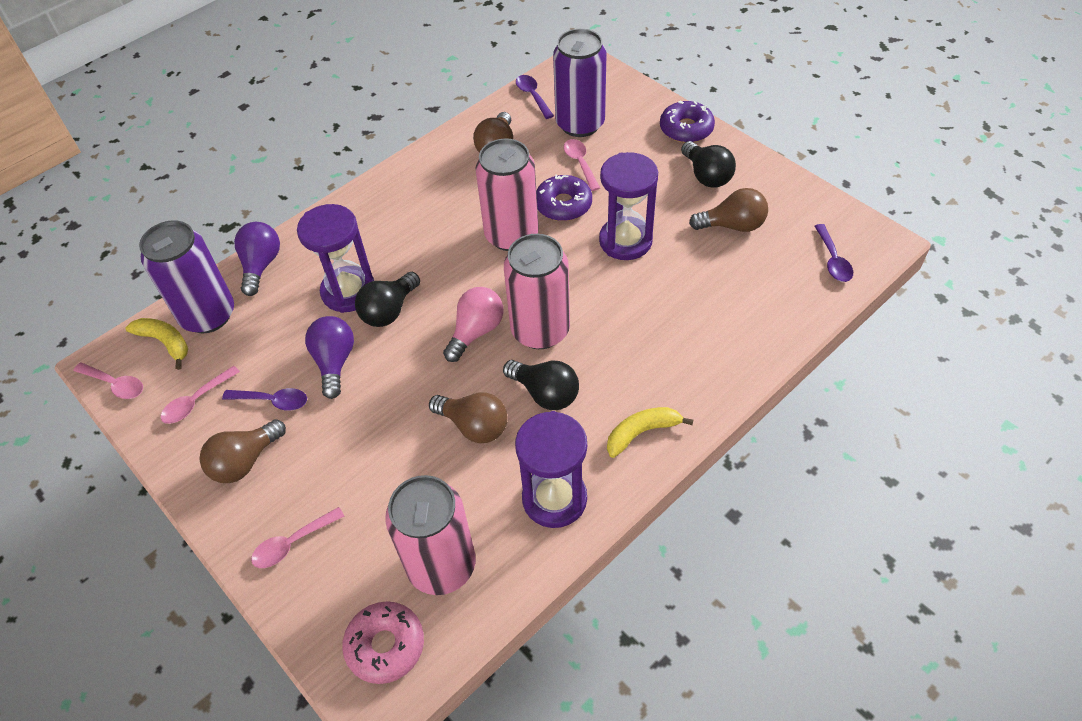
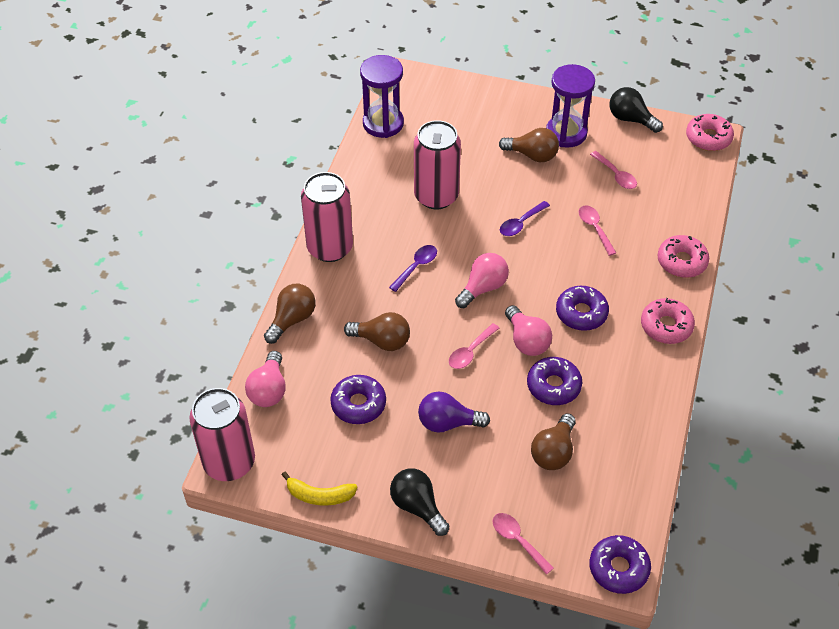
black light bulb: [355,272,420,327] [503,360,579,410] [681,141,736,188] = 3 -> [390,469,449,536] [609,87,663,133] = 2
pink donut: [342,601,424,684] = 1 -> [641,298,695,344] [658,235,709,278] [686,114,734,151] = 3
pink light bulb: [443,287,504,362] = 1 -> [245,351,286,407] [455,253,509,308] [505,305,552,356] = 3
purple can: [139,220,234,333] [553,29,607,137] = 2 -> none = 0
purple donut: [536,175,592,221] [660,101,715,143] = 2 -> [330,375,386,424] [527,357,582,405] [556,286,609,331] [589,535,651,594] = 4
purple hourglass: [297,204,374,313] [515,411,587,528] [599,152,658,260] = 3 -> [360,55,404,138] [546,64,595,148] = 2
purple light bulb: [234,222,280,296] [305,316,354,399] = 2 -> [418,392,490,432] = 1
purple spoon: [222,388,307,411] [516,75,554,119] [815,224,853,282] = 3 -> [389,245,437,292] [500,201,550,236] = 2
yellow banana: [126,318,188,370] [607,407,693,458] = 2 -> [282,471,358,506] = 1

